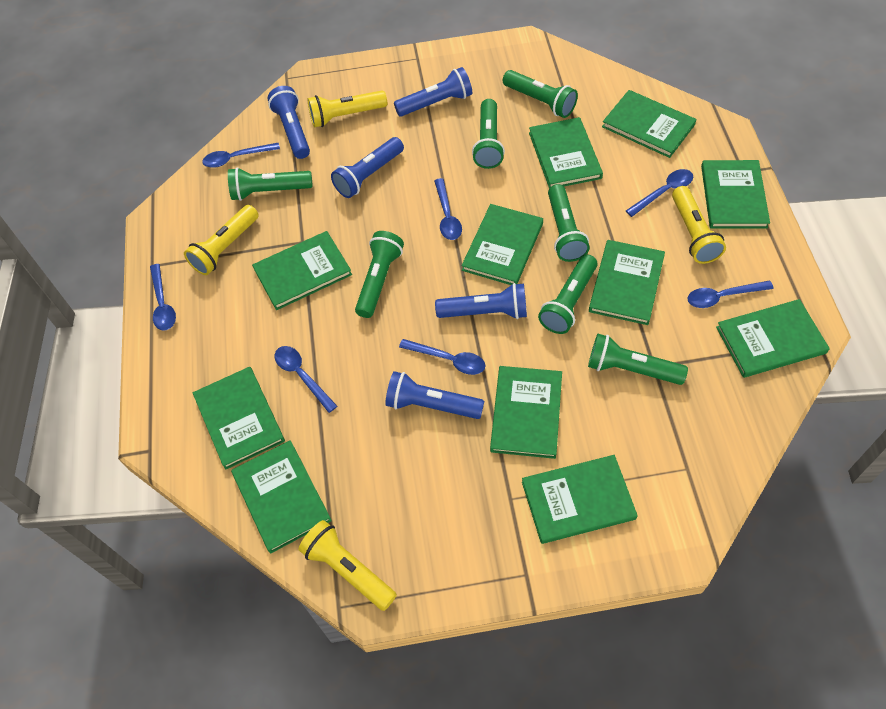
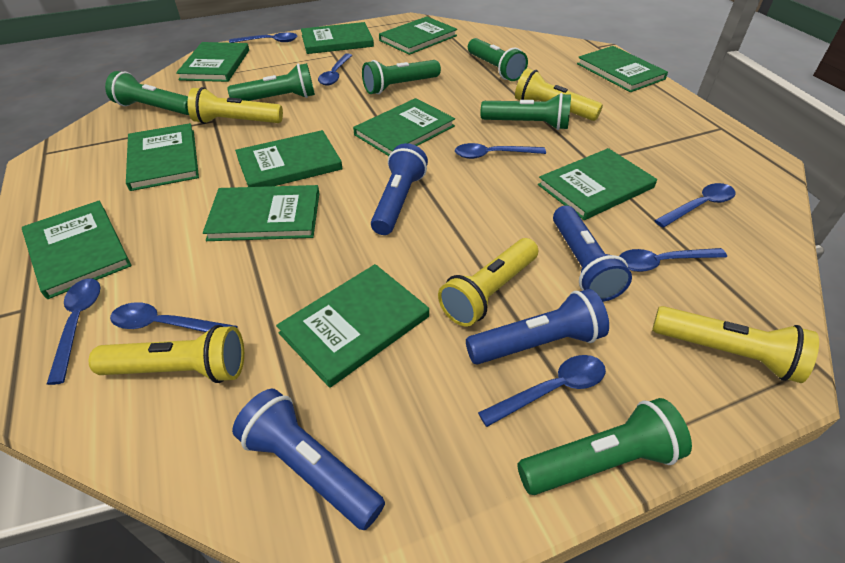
blue flashlight: [267,86,310,159] [331,137,404,198] [385,371,484,419] [394,67,472,117] [435,283,527,319] = 5 -> [232,389,385,530] [371,143,428,235] [466,289,609,365] [553,205,632,302] = 4
blue spoon: [150,264,176,331] [202,143,280,168] [275,346,337,413] [399,339,485,375] [434,178,462,240] [626,169,693,217] [687,281,774,308] = 7 -> [47,279,100,385] [110,302,238,332] [229,32,297,43] [318,53,352,85] [455,143,546,159] [478,355,606,427] [619,248,727,272] [654,183,735,228] = 8
green flashlight: [228,167,313,201] [355,231,404,318] [472,99,505,169] [503,70,578,118] [538,254,597,334] [548,184,590,262] [588,334,688,385] = 7 -> [105,71,189,115] [227,63,315,101] [362,60,441,94] [468,38,528,81] [481,93,571,130] [517,398,692,495] = 6
yellow flashlight: [184,205,259,275] [299,520,397,611] [308,91,387,127] [672,186,726,264] = 4 -> [89,325,244,383] [188,87,283,124] [438,238,538,327] [515,68,603,121] [652,306,819,383] = 5

